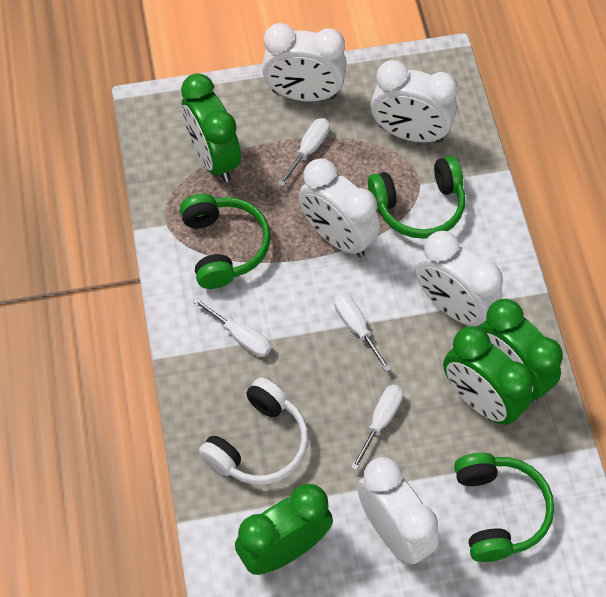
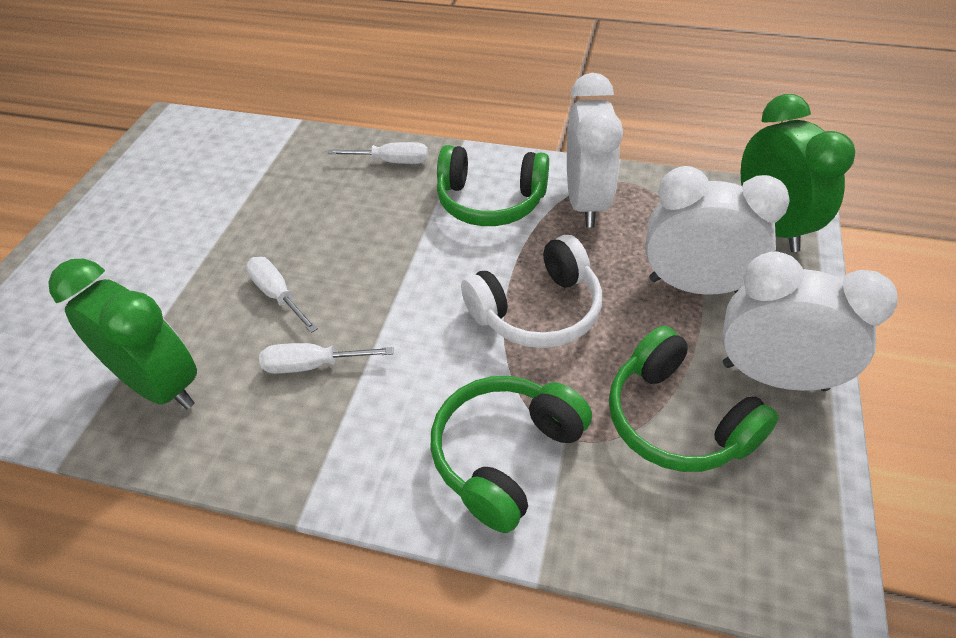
green clock: [181,73,241,182] [235,484,333,575] [443,326,534,425] [479,299,563,402] = 4 -> [48,258,197,409] [741,94,855,252] = 2
white clock: [262,23,347,102] [298,158,380,257] [357,457,439,565] [371,60,458,143] [416,231,503,328] = 5 -> [567,73,623,228] [645,166,790,295] [722,252,898,391] = 3
white screwdriver: [193,297,271,357] [278,118,330,186] [334,293,391,372] [351,385,403,471] = 4 -> [246,257,318,333] [259,343,393,374] [327,142,428,164] = 3

